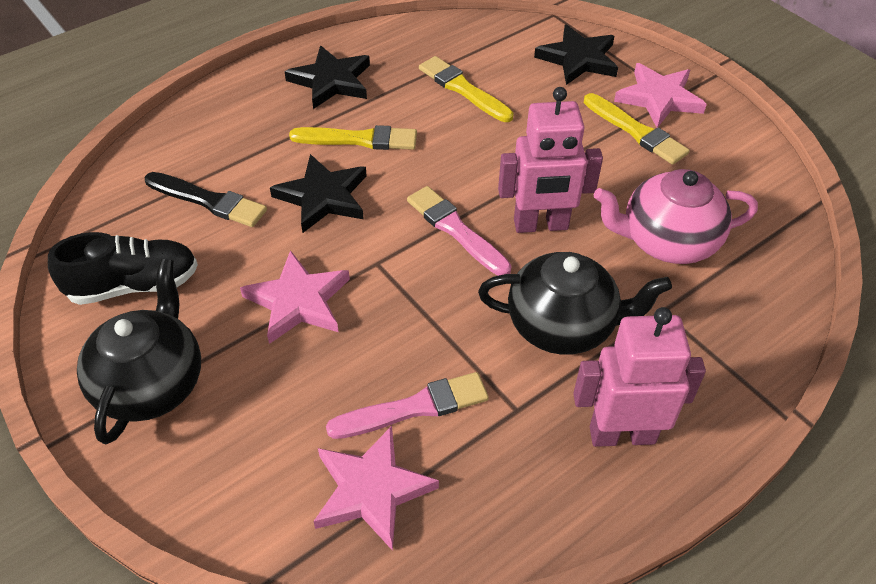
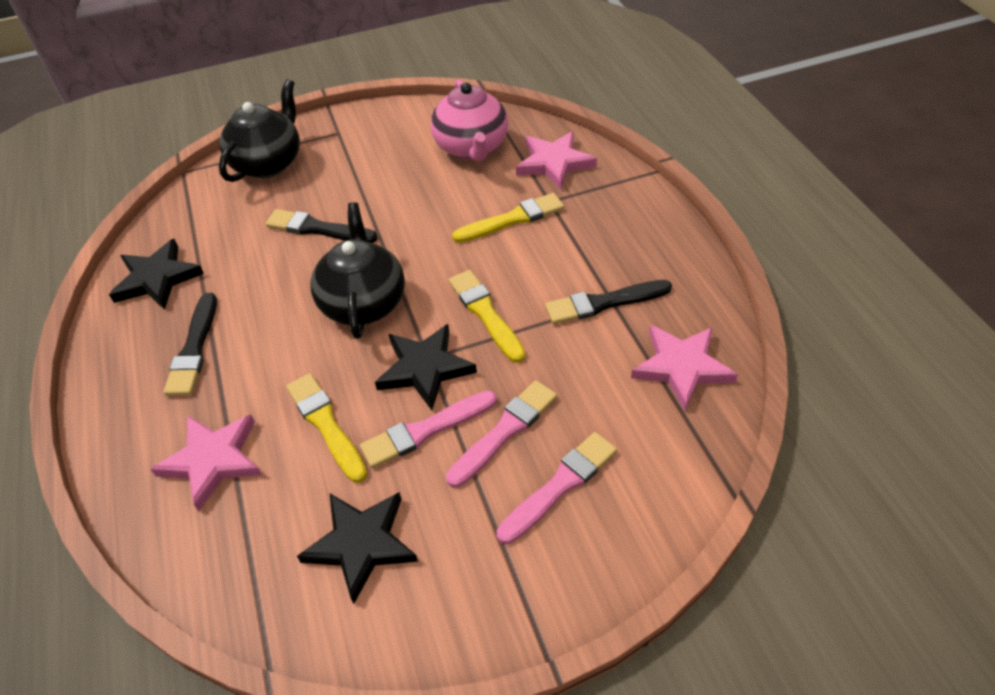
black brush: [145,172,267,227] = 1 -> [164,293,217,396] [266,209,378,243] [545,280,672,324] = 3
black shoe: [48,232,198,305] = 1 -> none = 0
pink brush: [326,372,489,439] [407,186,512,276] = 2 -> [360,390,497,468] [446,380,557,488] [496,432,617,544] = 3
pink robot: [498,87,603,233] [573,307,706,447] = 2 -> none = 0

